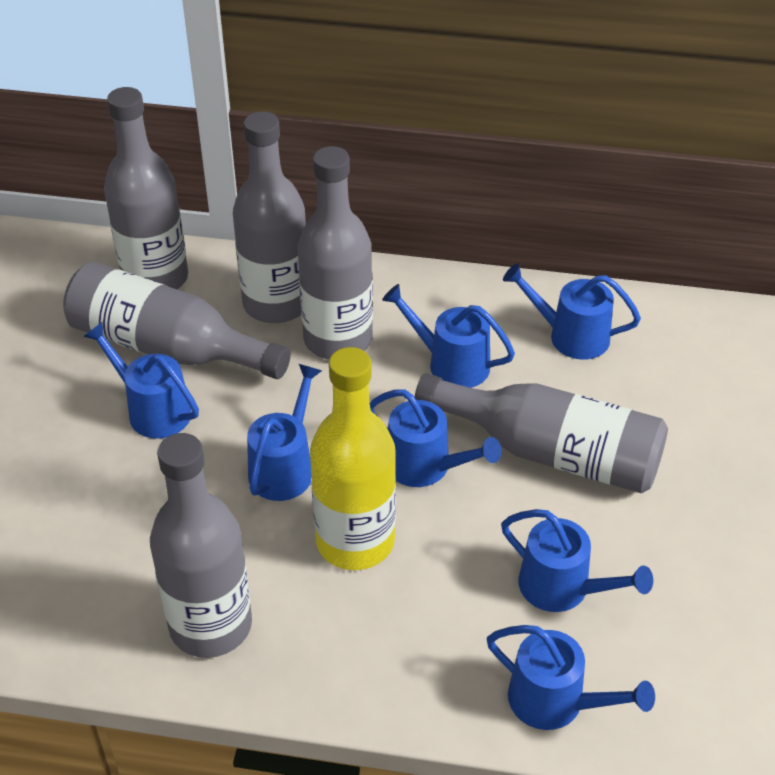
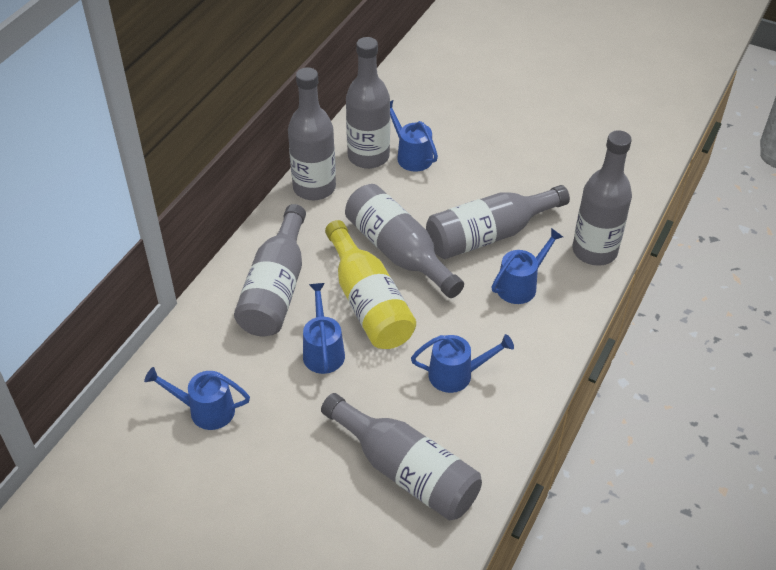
blue watering can: [83,322,199,439] [247,364,322,501] [370,390,502,487] [382,284,515,388] [487,625,655,730] [501,509,653,612] [503,263,641,360] = 7 -> [144,367,250,430] [303,283,345,374] [390,100,438,172] [411,334,514,393] [491,228,563,304] = 5
grey bottle: [63,262,291,379] [104,87,188,289] [150,433,252,658] [233,111,306,323] [298,146,373,360] [415,373,668,493] = 6 -> [234,204,306,336] [288,67,336,200] [321,393,482,520] [345,184,464,298] [346,37,390,169] [426,185,570,259] [573,130,632,266] = 7

